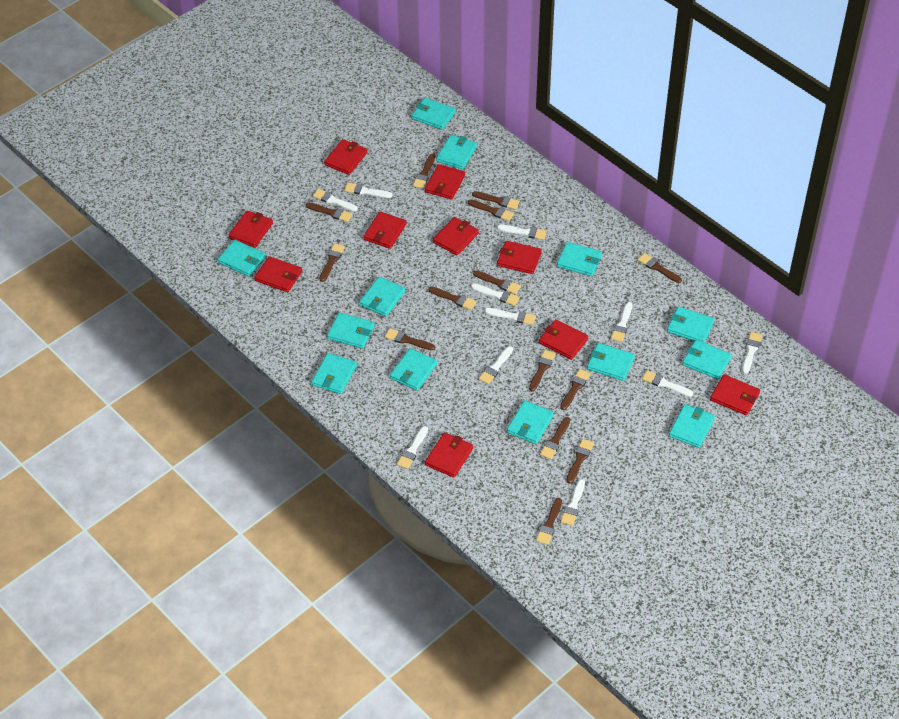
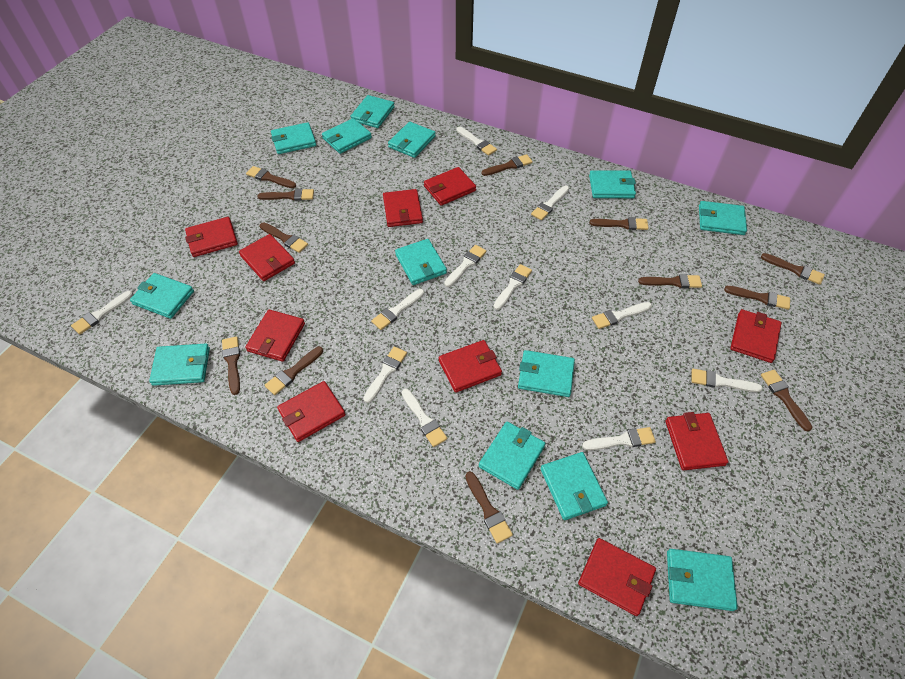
brown brush: [306,203,352,222] [319,243,345,282] [385,328,435,350] [413,154,435,189] [428,287,477,310] [468,199,514,221] [472,191,520,210] [473,270,521,294] [529,350,556,391] [536,498,562,545] [540,417,570,459] [560,369,590,410] [566,439,594,484] [638,253,682,283] = 14 -> [222,337,240,395] [246,166,296,188] [257,189,314,201] [260,222,308,253] [265,347,323,395] [465,471,513,543] [482,154,532,176] [589,217,648,230] [638,274,702,288] [724,286,790,310] [761,253,825,285] [761,370,812,432] = 12

